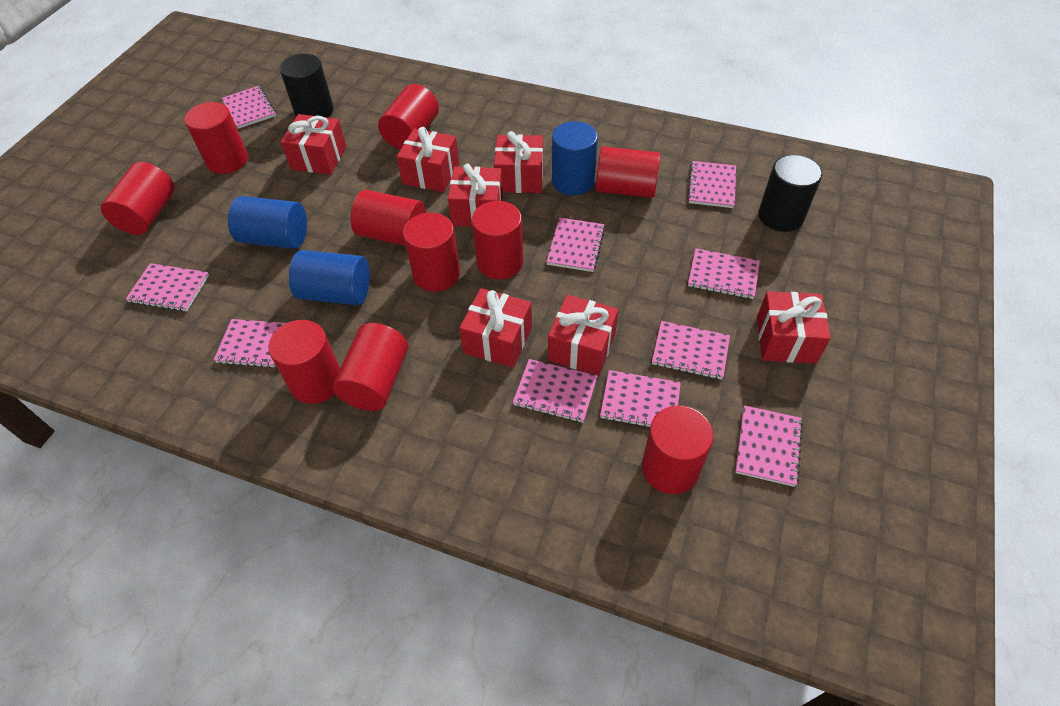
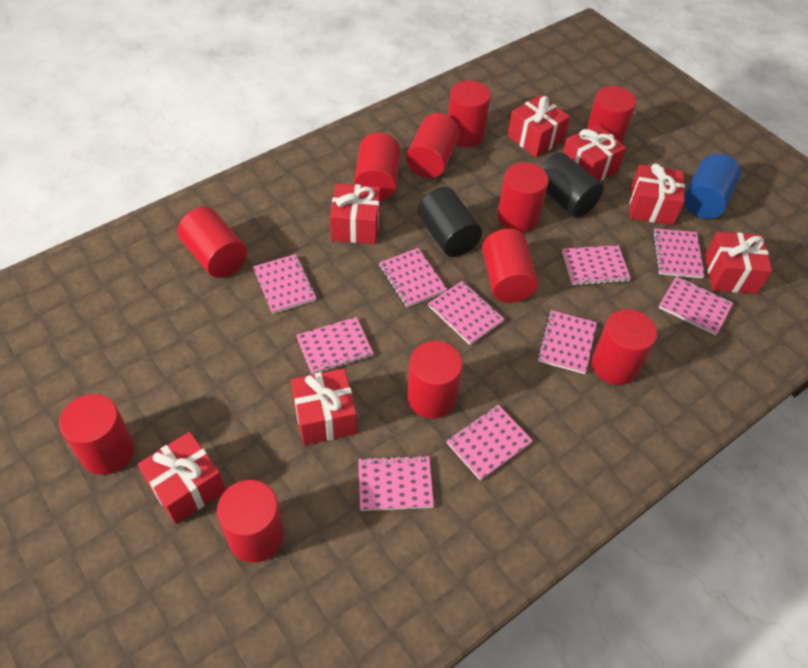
blue cylinder: [228,196,307,249] [289,250,370,305] [552,121,598,196] = 3 -> [684,154,741,219] = 1
red cylinder: [101,162,175,235] [184,102,248,174] [268,320,340,404] [333,323,408,411] [351,190,426,246] [378,84,439,150] [403,212,460,292] [472,201,523,279] [596,147,661,198] [642,405,714,494] = 10 -> [59,394,135,475] [177,207,247,278] [217,480,284,563] [354,133,400,200] [406,113,460,178] [407,341,463,419] [448,81,491,147] [482,229,538,303] [497,163,549,233] [586,86,636,144] [592,309,657,385] = 11

